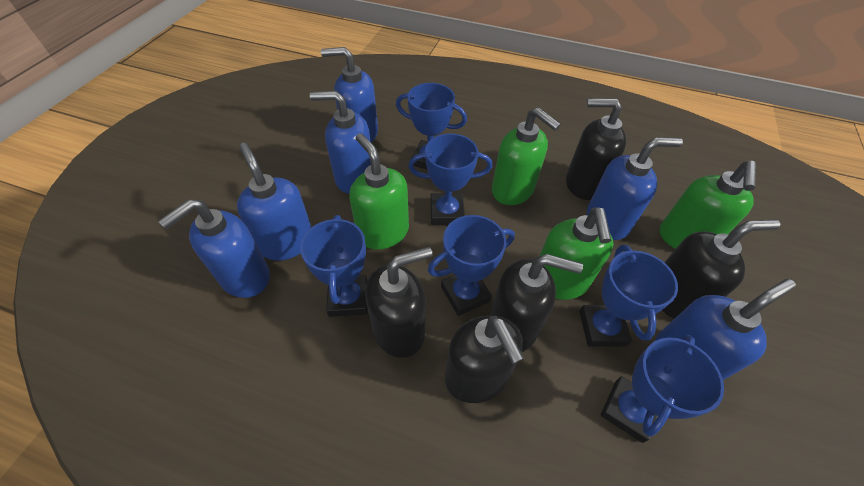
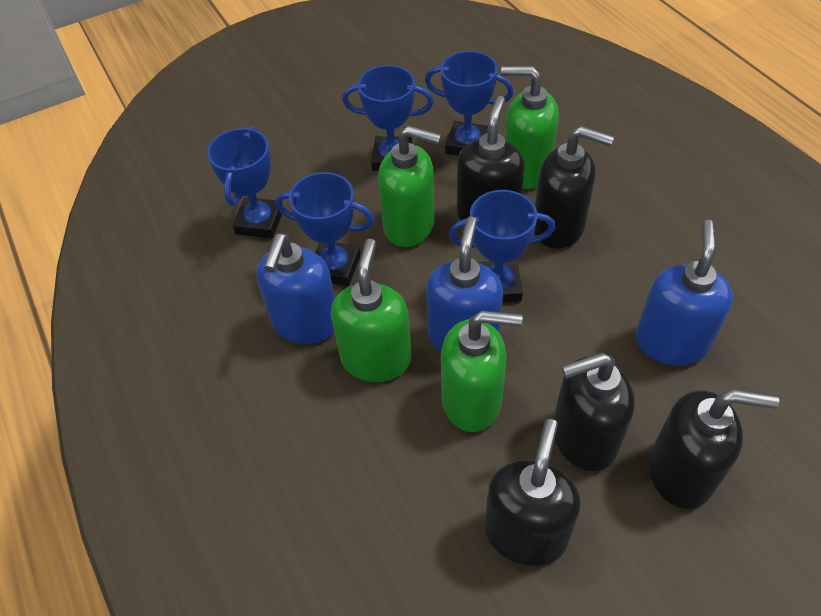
blue soap dispenser: [158,199,270,298] [237,143,312,261] [310,91,371,194] [321,47,378,142] [587,137,683,240] [656,279,796,380] = 6 -> [256,233,335,344] [426,216,503,352] [636,220,733,366] = 3
blue trophy: [300,215,367,317] [396,83,467,169] [408,133,492,225] [428,215,515,316] [579,245,678,346] [601,335,724,443] = 6 -> [207,127,282,238] [276,172,374,286] [342,65,434,171] [425,51,514,156] [449,190,555,303] = 5

